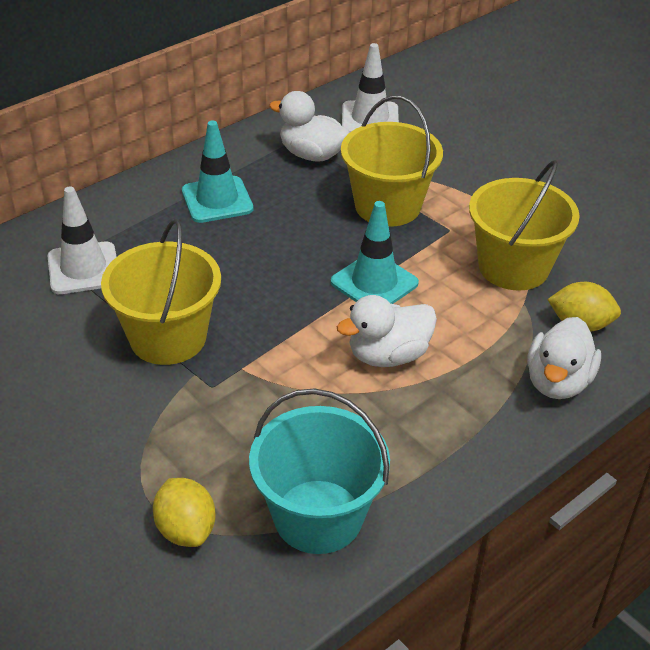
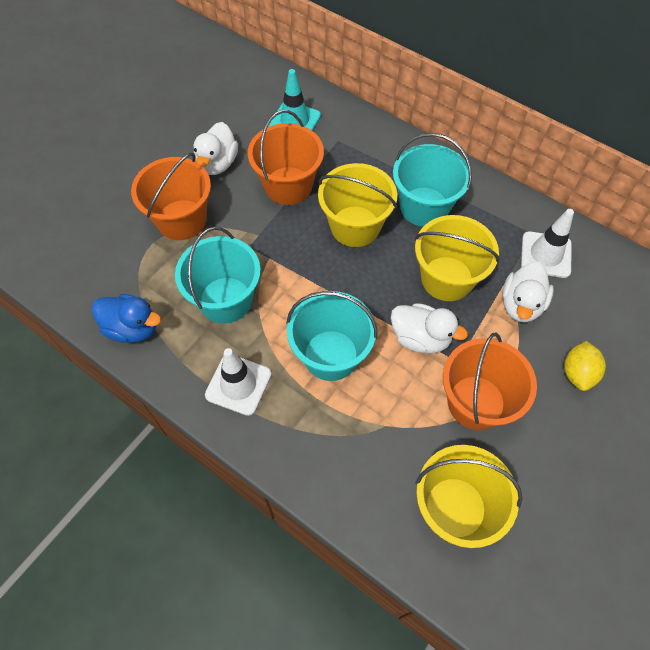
blue duck: none = 0 -> [92,294,161,343] = 1
orange bucket: none = 0 -> [131,152,211,240] [248,110,324,205] [443,333,537,430] = 3
turquoise bucket: [249,388,390,554] = 1 -> [175,227,261,323] [286,291,377,381] [393,133,472,227] = 3
turquoise traffic cone: [182,120,254,223] [331,201,419,304] = 2 -> [268,69,321,131] = 1
yellow lemon: [153,478,216,547] [547,282,621,332] = 2 -> [564,341,606,391] = 1

